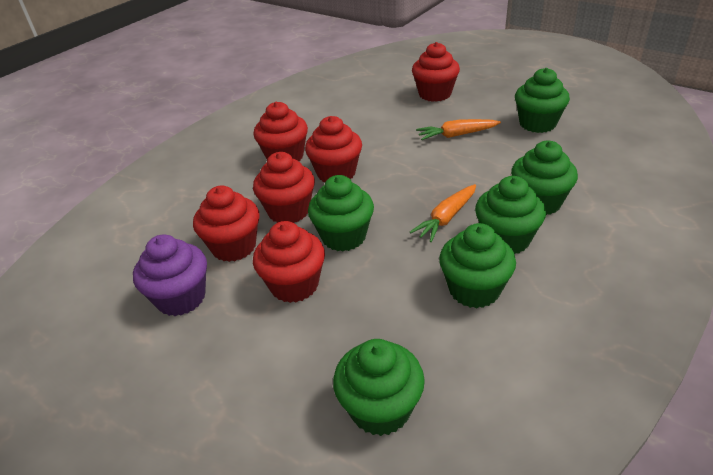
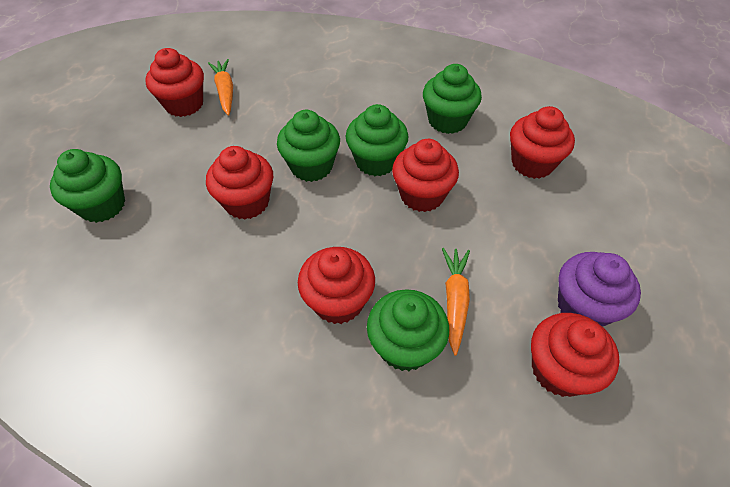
green cupcake: [308,175,374,251] [333,339,425,436] [439,223,516,308] [475,176,546,254] [511,141,578,215] [515,68,570,133] = 6 -> [50,149,125,223] [277,110,340,182] [346,104,408,176] [367,289,449,371] [423,64,482,134] = 5

